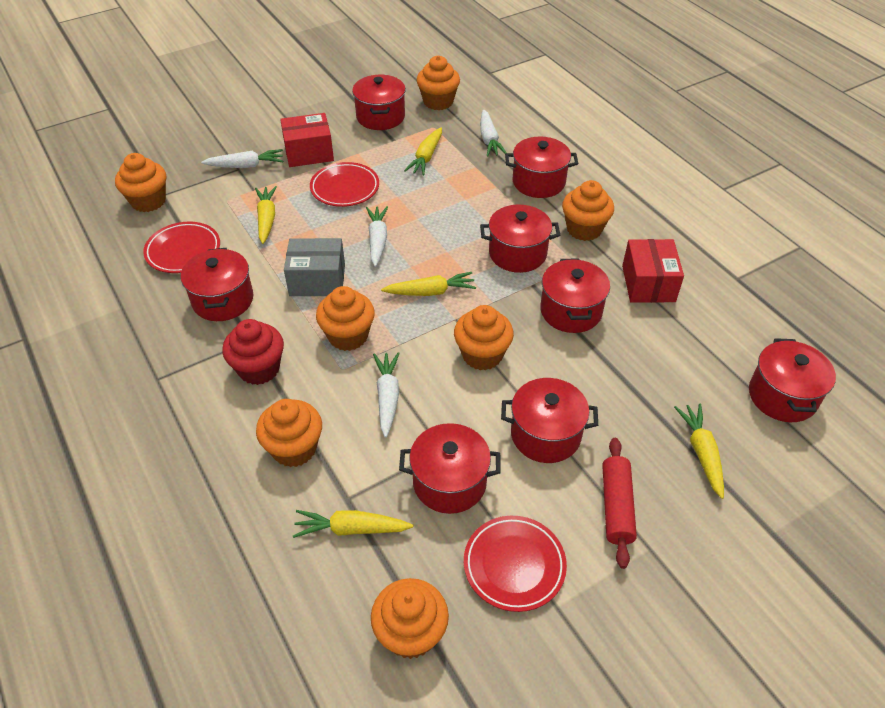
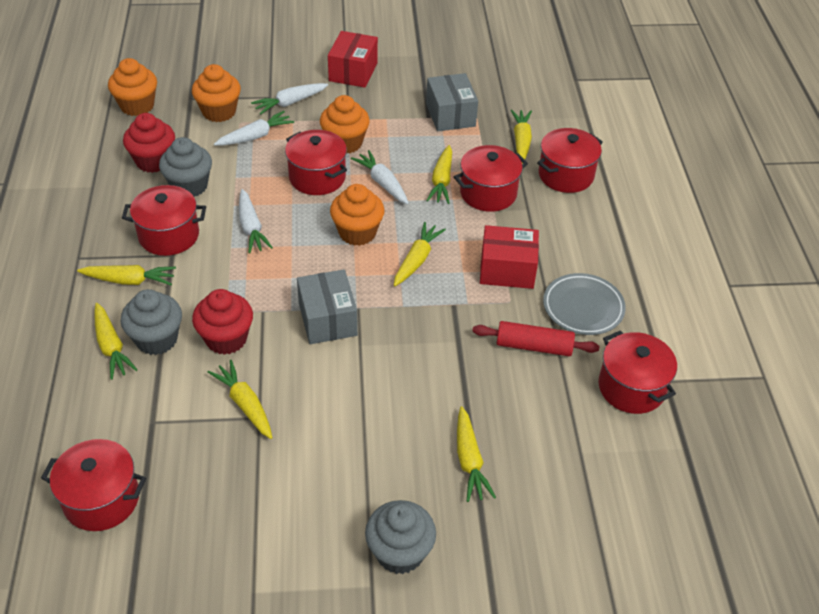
grey box: [284,238,345,296] = 1 -> [297,269,358,344] [426,73,478,131] = 2
grey cupcake: none = 0 -> [120,289,182,355] [159,137,212,197] [365,500,436,574] = 3
grey plate: none = 0 -> [543,273,626,335] = 1
orange cupcake: [115,153,166,212] [256,399,322,467] [316,286,375,351] [371,578,449,659] [416,56,460,110] [454,305,514,370] [562,180,614,241] = 7 -> [108,58,157,116] [192,64,241,122] [320,95,370,154] [330,184,385,246] = 4
red cupcake: [222,319,284,385] = 1 -> [123,113,175,173] [192,289,253,355] = 2
red plate: [143,222,220,273] [310,162,379,207] [464,516,567,612] = 3 -> none = 0
red pot: [181,248,254,321] [352,75,406,130] [399,423,501,514] [480,204,560,273] [501,378,598,463] [505,136,578,198] [540,258,610,333] [749,338,836,422] = 8 -> [41,439,146,531] [122,185,206,256] [285,130,347,195] [454,145,528,212] [537,128,603,193] [598,331,677,414] = 6
yellow carrot: [255,186,277,244] [293,510,413,538] [381,272,476,296] [404,127,442,175] [674,404,724,499] = 5 -> [77,265,176,285] [94,303,138,380] [208,360,272,439] [394,222,446,286] [426,145,452,204] [457,406,496,502] [511,109,532,164] = 7

